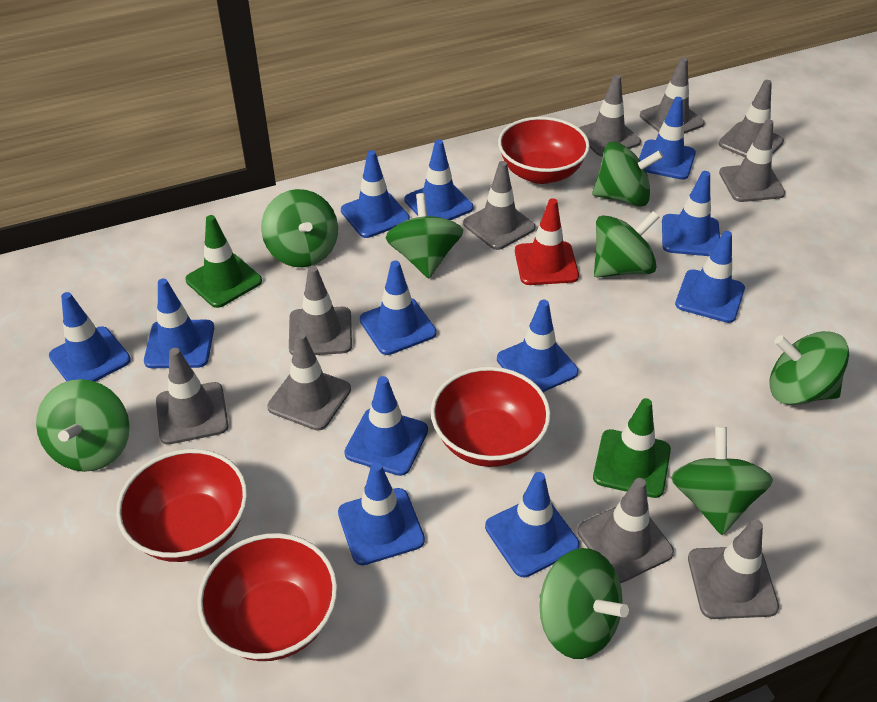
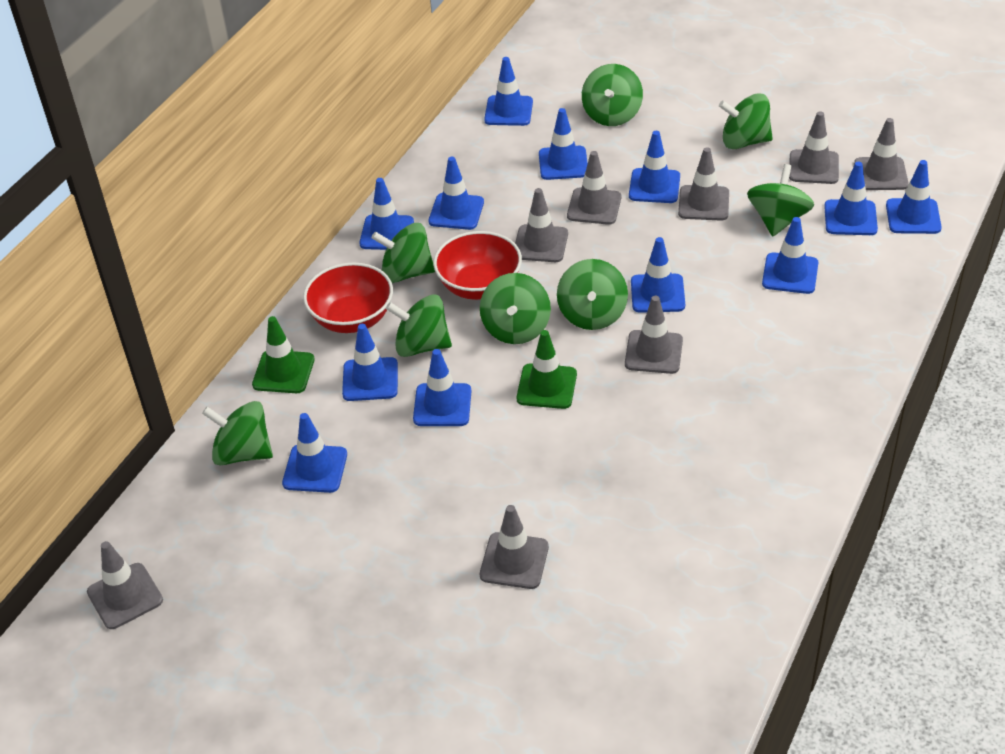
grey traffic cone: [156,348,229,445] [267,332,351,431] [289,266,352,355] [463,161,536,250] [578,478,674,583] [579,75,641,157] [640,57,705,134] [688,520,779,619] [718,80,784,157] [719,119,785,202] = 10 -> [87,541,163,629] [480,505,549,589] [515,188,568,262] [567,151,621,225] [625,296,683,374] [678,147,729,221] [789,111,839,184] [854,118,909,190] = 8
red bowl: [116,449,248,562] [197,533,338,661] [431,367,551,467] [498,117,590,184] = 4 -> [303,263,393,333] [433,231,522,300] = 2
red traffic cone: [515,198,579,285] = 1 -> none = 0

